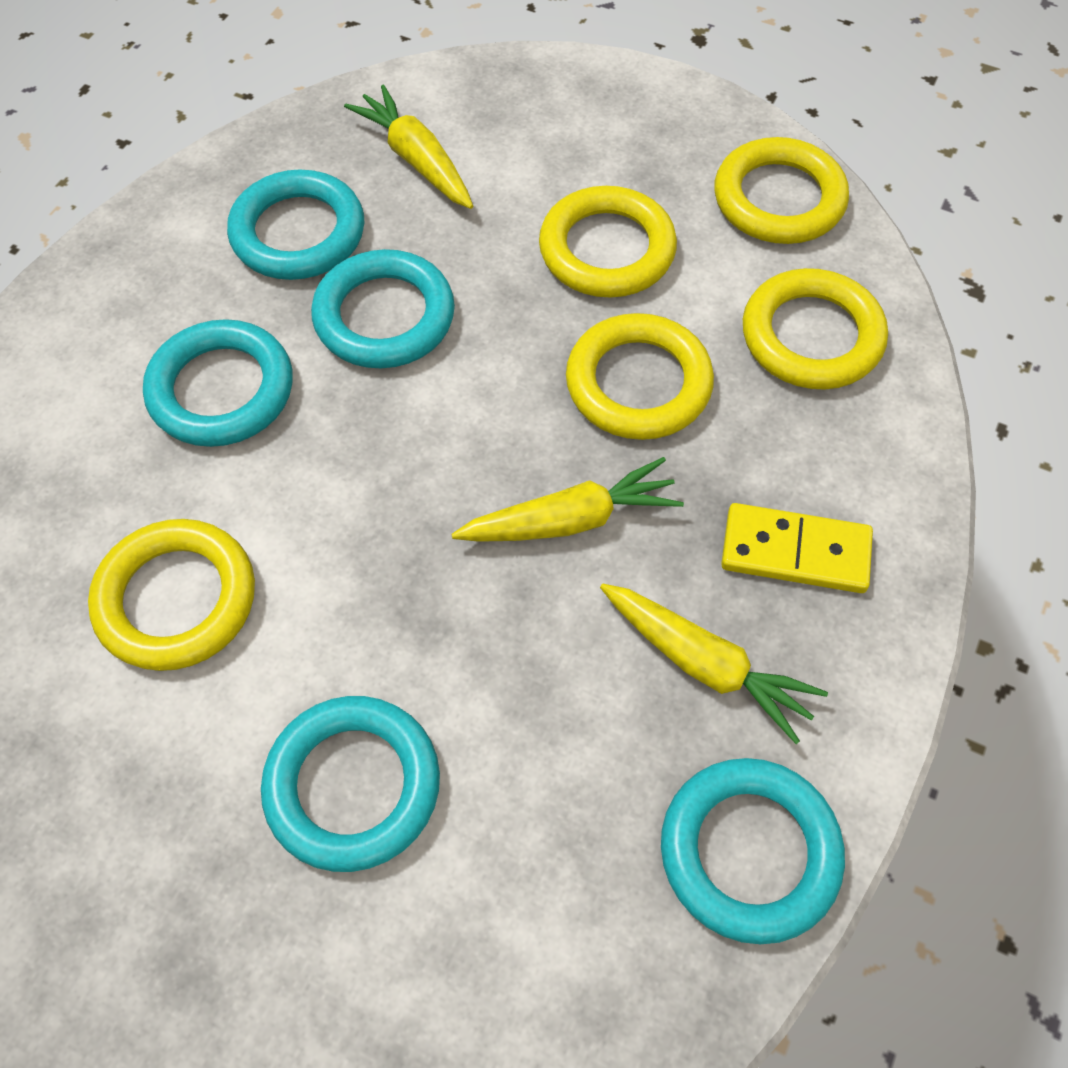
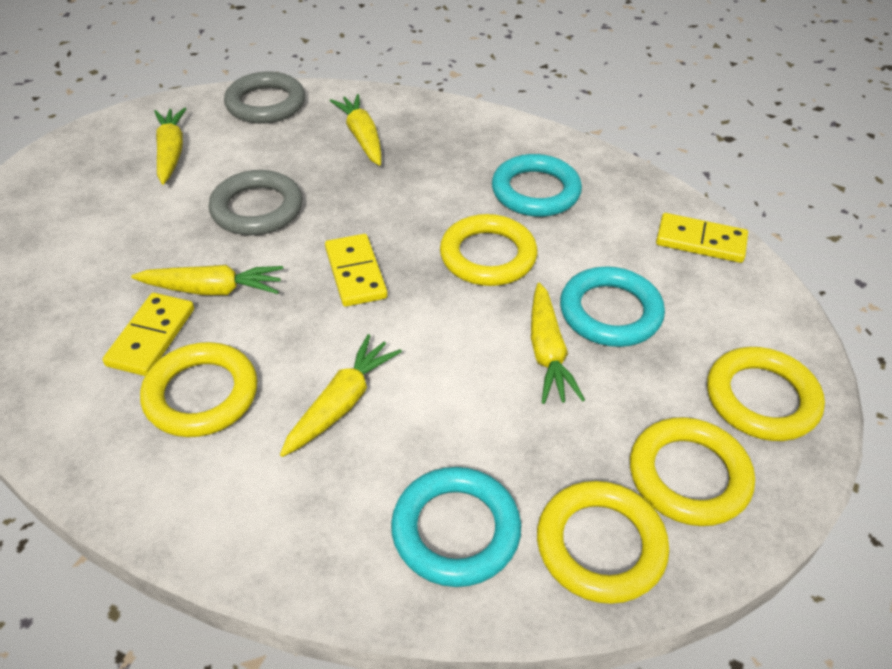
grey ring: none = 0 -> [209,170,303,235] [224,72,305,124] = 2
turquoise ring: [143,319,293,447] [227,169,364,280] [261,696,440,872] [311,249,455,368] [661,758,845,944] = 5 -> [391,467,521,587] [492,154,582,217] [560,266,665,347] = 3
yellow carrot: [344,85,473,209] [451,457,684,542] [600,584,828,744] = 3 -> [131,265,283,295] [154,107,186,185] [280,334,402,457] [330,94,382,166] [531,282,585,404] = 5
yellow domino: [721,503,873,593] = 1 -> [103,293,194,376] [325,234,388,307] [656,213,748,263] = 3

